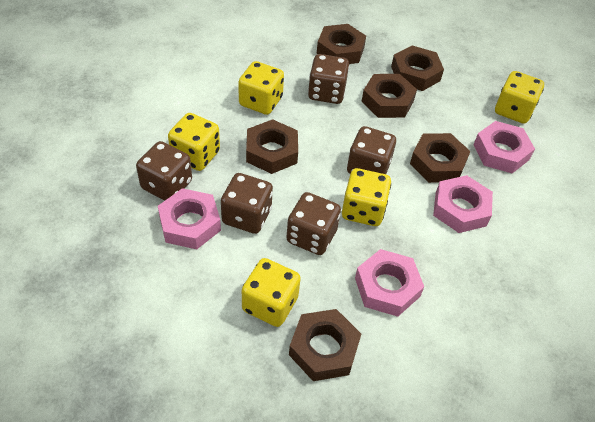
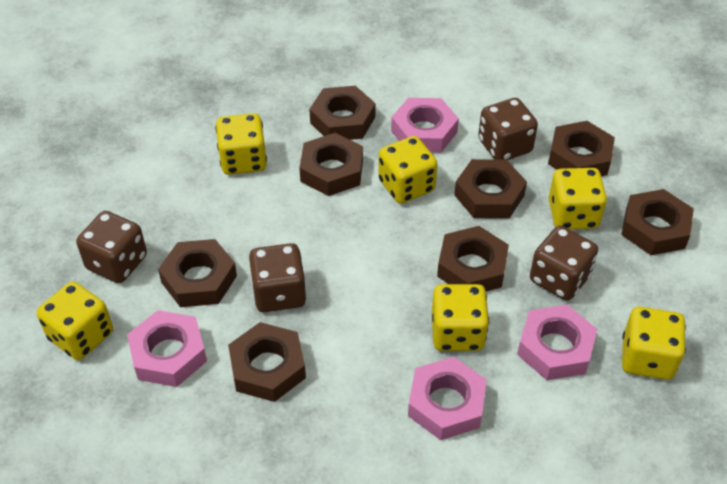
brown dice: [136,141,192,201] [221,173,273,234] [286,192,341,255] [308,54,349,104] [347,126,396,174] = 5 -> [76,211,147,283] [249,243,306,312] [478,98,538,160] [530,226,598,301] = 4
brown nut: [246,119,298,174] [289,309,361,381] [317,24,366,64] [361,74,417,118] [391,46,444,91] [410,133,471,183] = 6 -> [158,239,237,307] [228,322,306,402] [299,133,363,196] [309,86,376,140] [437,226,509,291] [454,159,527,218] [548,121,615,176] [621,189,694,255] = 8
yellow dice: [168,113,220,171] [238,61,284,115] [242,258,301,327] [342,168,391,226] [495,71,544,123] = 5 -> [37,281,113,360] [216,113,267,175] [378,136,437,204] [432,284,489,351] [549,168,607,229] [622,307,686,380] = 6

